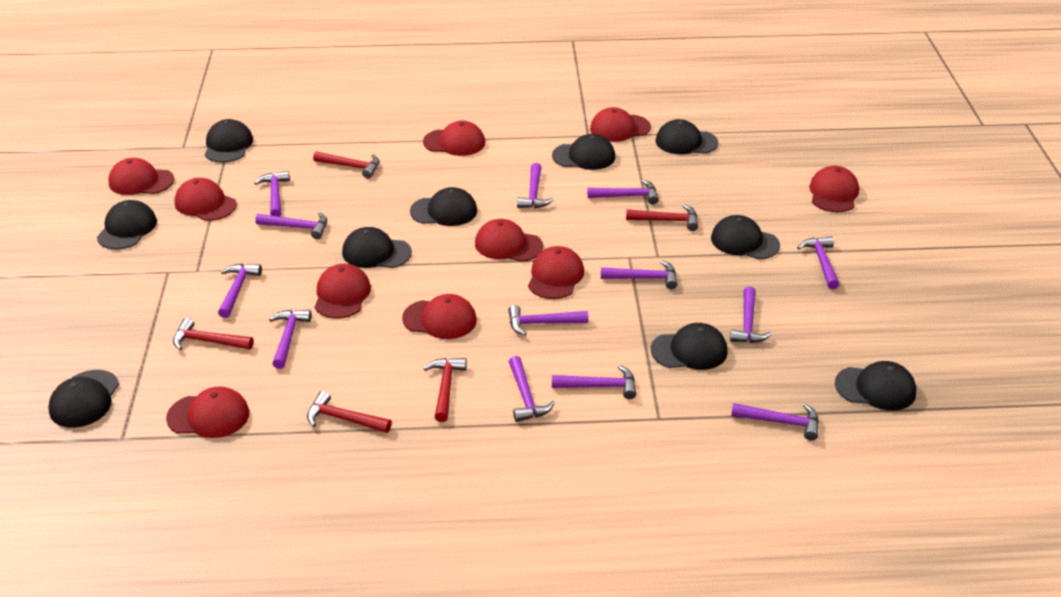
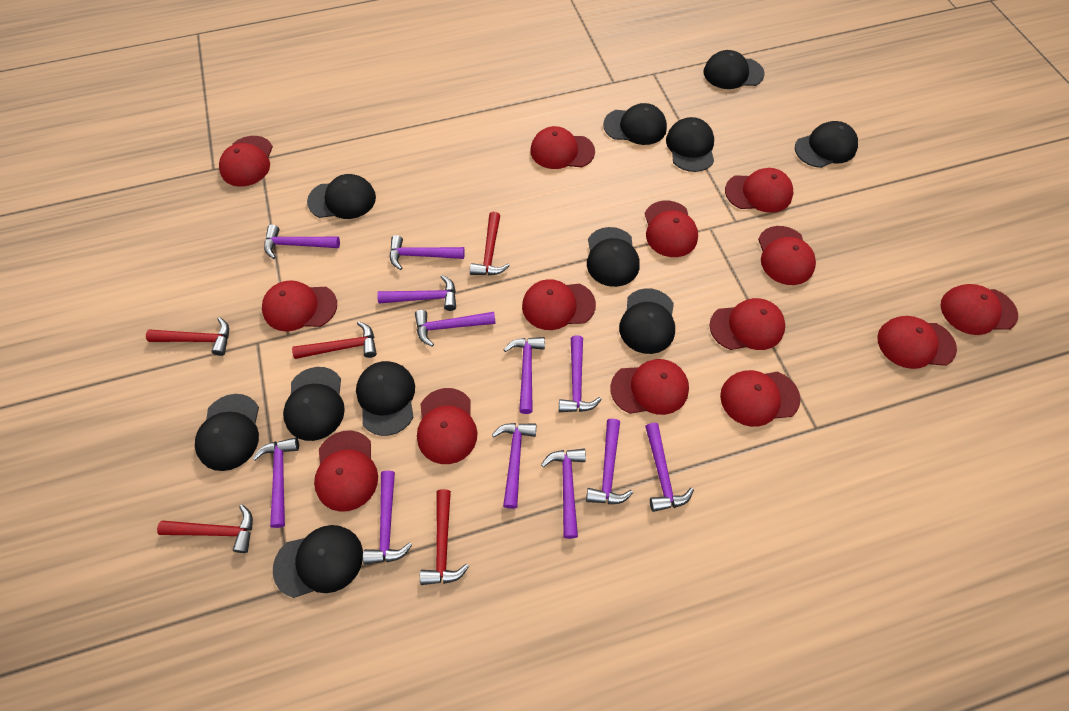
black cap: [48,370,119,428] [97,200,157,249] [205,119,253,163] [342,227,412,268] [410,187,477,226] [552,134,615,170] [651,323,728,370] [656,119,718,154] [711,215,780,259] [835,361,916,411] = 10 -> [195,394,259,471] [273,525,363,598] [283,367,345,441] [307,174,376,219] [356,361,415,436] [587,227,639,287] [603,103,667,145] [619,288,675,354] [666,117,714,172] [704,50,765,89] [795,121,858,168] = 11
purple hammer: [218,264,262,318] [254,171,290,217] [255,212,327,239] [269,310,312,369] [508,305,589,336] [509,356,555,422] [517,163,553,208] [552,365,636,399] [587,180,659,204] [601,260,678,289] [730,286,772,343] [731,403,819,441] [797,236,840,289] = 13 -> [252,437,299,528] [264,225,340,259] [363,471,412,565] [377,275,456,311] [390,235,465,270] [415,310,496,347] [492,423,537,509] [504,337,545,414] [541,449,586,539] [559,335,602,412] [586,419,633,504] [645,423,694,512] = 12
red cap: [108,158,174,195] [166,387,249,438] [174,178,237,221] [315,264,371,319] [402,294,477,339] [423,121,485,156] [475,219,543,262] [528,246,584,299] [590,107,651,142] [809,166,859,212] = 10 -> [219,136,273,187] [262,280,337,332] [314,430,378,512] [417,388,478,464] [522,279,596,330] [530,126,595,169] [610,359,689,415] [645,201,698,257] [709,298,785,350] [720,370,801,427] [725,168,793,213] [758,226,816,285] [877,316,957,369] [941,284,1018,335] = 14

